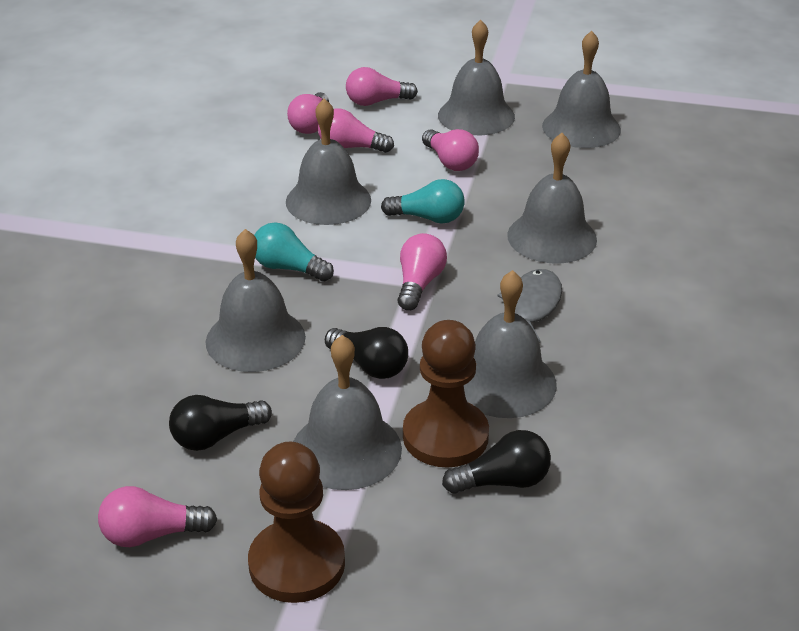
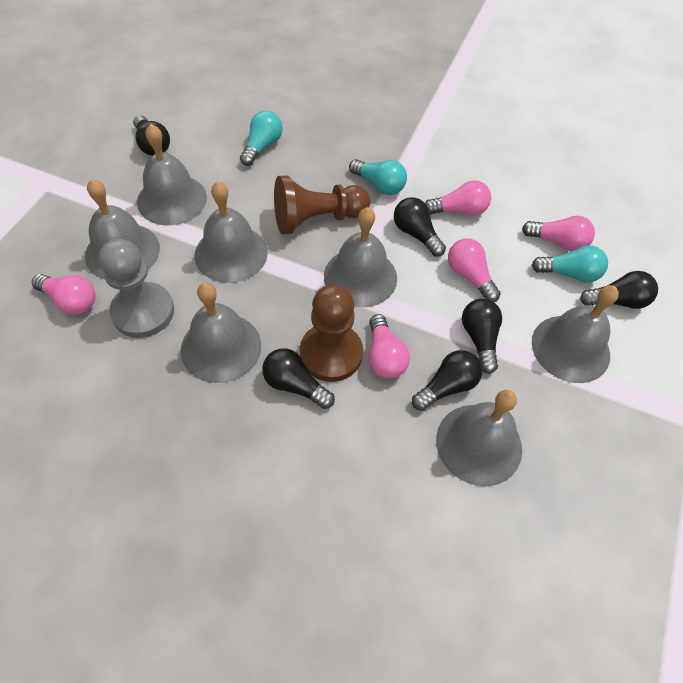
black light bulb: [169,395,272,451] [325,327,408,379] [442,430,551,494] = 3 -> [133,115,170,156] [262,348,335,409] [394,197,446,257] [412,350,482,411] [462,299,502,374] [580,271,658,309] = 6
grey fish: [497,269,562,342] = 1 -> none = 0
grey pawn: none = 0 -> [99,239,174,338] = 1
pink light bulb: [98,486,218,547] [287,92,329,134] [318,108,394,153] [346,67,418,106] [398,233,447,310] [422,129,479,171] = 6 -> [32,274,96,315] [368,314,410,379] [425,180,491,216] [448,238,501,302] [522,216,595,252] = 5
turquoise light bulb: [254,223,334,282] [381,179,465,223] = 2 -> [240,111,283,166] [349,159,407,195] [532,245,608,283] = 3

